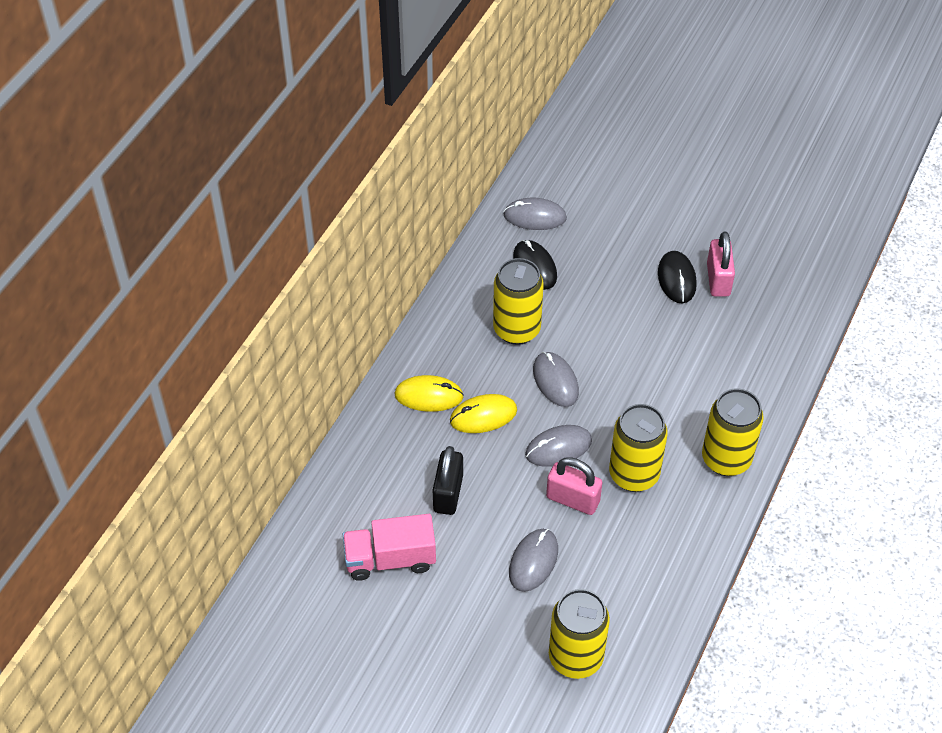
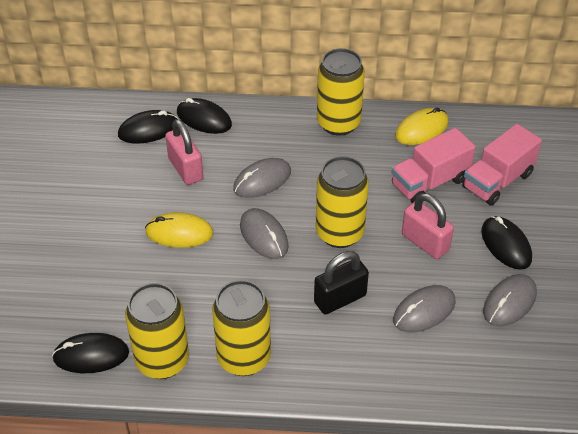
black mouse: [513,240,557,290] [658,251,697,304] = 2 -> [52,333,129,373] [118,110,178,144] [177,98,232,134] [481,216,532,270] = 4
pink truck: [343,514,436,581] = 1 -> [392,128,476,203] [462,124,542,206] = 2

